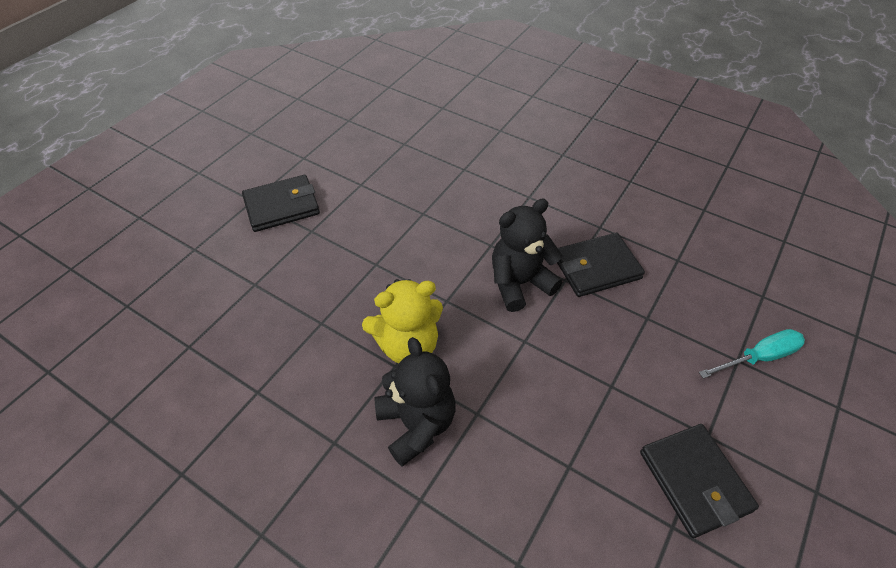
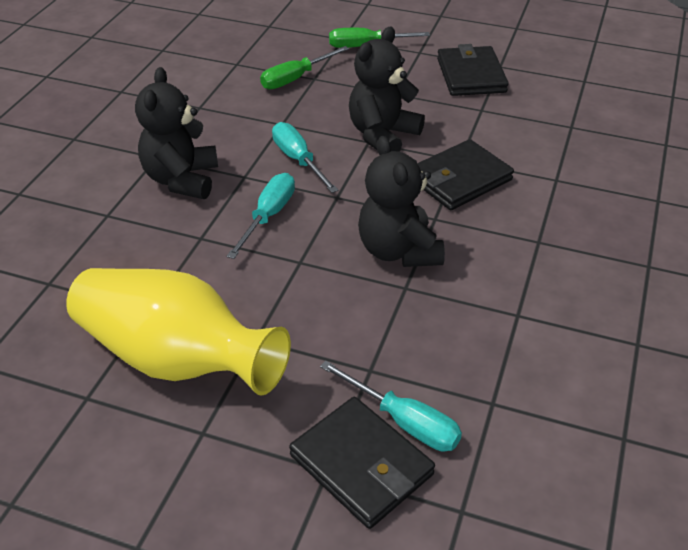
black teddy bear: [375,337,456,466] [492,198,563,312] = 2 -> [135,67,218,199] [349,27,425,152] [358,136,445,267] = 3
green screwdriver: none = 0 -> [260,46,349,90] [329,28,430,48] = 2
turquoise screwdriver: [699,329,805,379] = 1 -> [227,173,295,259] [272,122,339,193] [320,360,462,451] = 3
yellow teddy bear: [362,279,443,363] = 1 -> none = 0
yellow vase: none = 0 -> [66,268,291,396] = 1

